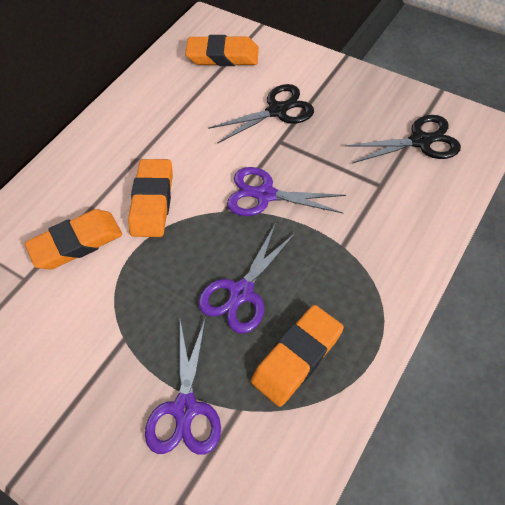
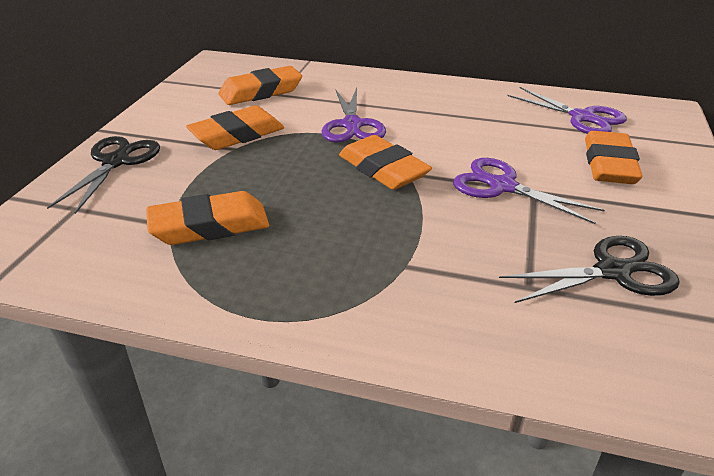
orange eraser: [25,209,122,269] [128,159,173,237] [185,35,259,66] [251,305,344,407] = 4 -> [146,191,269,245] [186,106,284,150] [219,66,302,105] [339,135,432,190] [585,131,643,184] = 5

